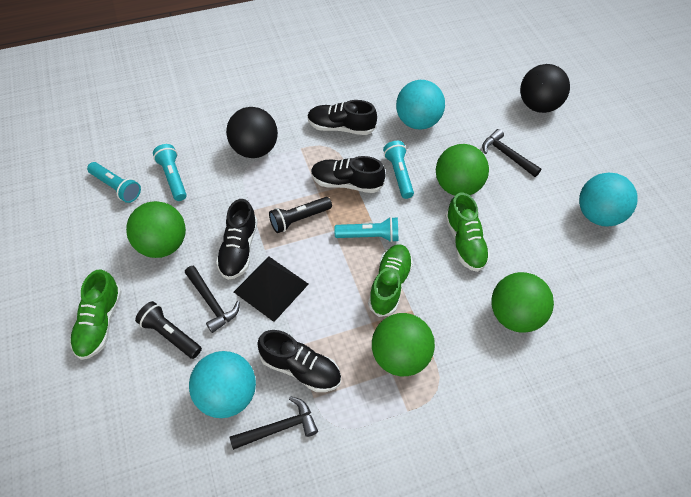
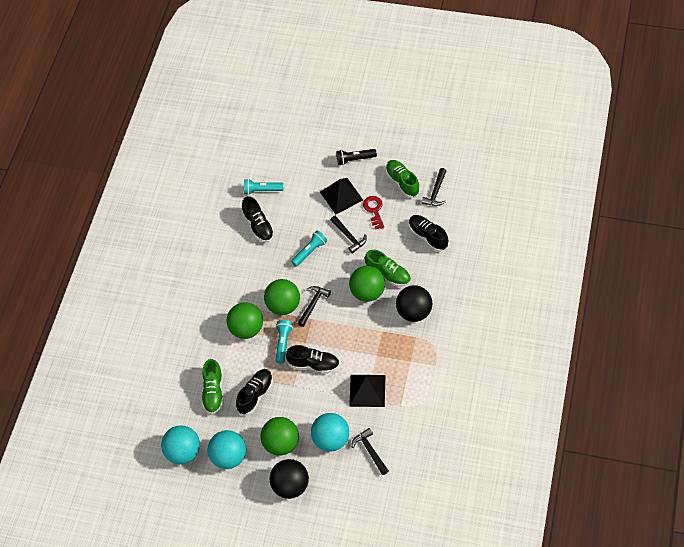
black flashlight: [135,301,202,359] [269,197,332,233] = 2 -> [336,149,377,165] = 1
black hammer: [185,266,240,333] [230,396,318,450] [482,129,541,177] = 3 -> [298,286,331,327] [331,216,367,254] [351,428,389,475] [421,168,446,206] = 4
black pyramid: [234,256,309,322] = 1 -> [320,178,363,214] [349,375,385,407] = 2
red key: none = 0 -> [363,196,384,229] = 1
turquoise flashlight: [87,162,141,203] [153,144,187,201] [334,217,398,242] [383,141,414,199] = 4 -> [244,179,284,195] [275,320,293,364] [291,231,327,267] = 3

